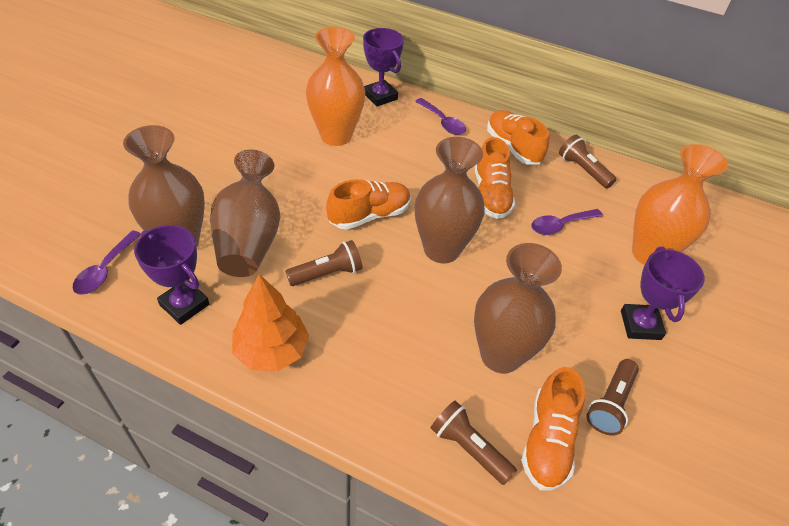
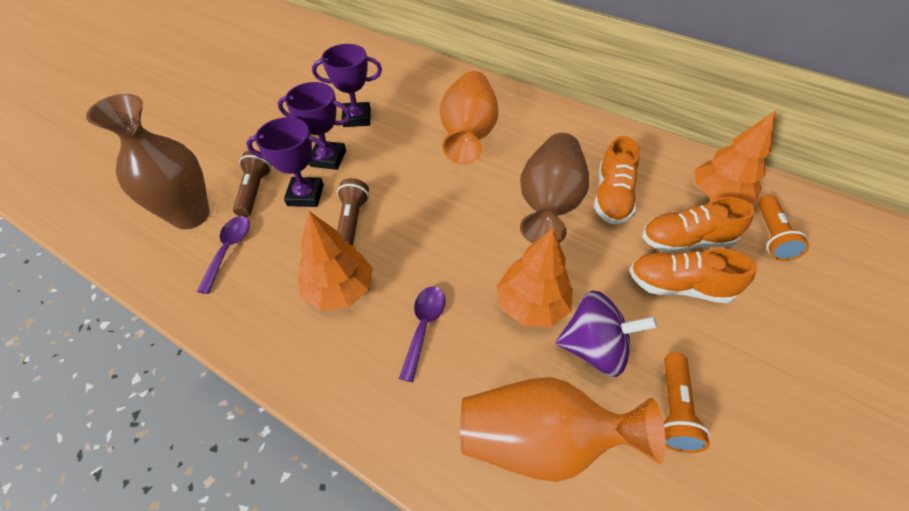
brown flashlight: [285,240,363,286] [431,400,517,485] [559,135,616,188] [586,359,639,436] = 4 -> [233,150,272,217] [337,178,369,246] = 2
brown vase: [123,125,205,247] [210,150,281,277] [415,137,485,264] [474,243,562,373] = 4 -> [86,94,210,229] [520,133,589,243] = 2
orange flashlight: none = 0 -> [664,353,710,453] [758,195,809,261] = 2
orange shoe: [326,179,411,230] [475,137,515,219] [487,110,549,165] [521,367,585,491] = 4 -> [594,136,640,224] [629,248,757,303] [642,197,755,253] = 3
orange tree: [232,274,309,372] = 1 -> [297,211,373,311] [496,228,573,327] [694,110,776,203] = 3
purple spinning top: none = 0 -> [556,290,658,377] = 1
purple spoon: [73,230,141,295] [415,98,466,135] [531,209,603,235] = 3 -> [197,216,250,294] [399,287,446,382] = 2

